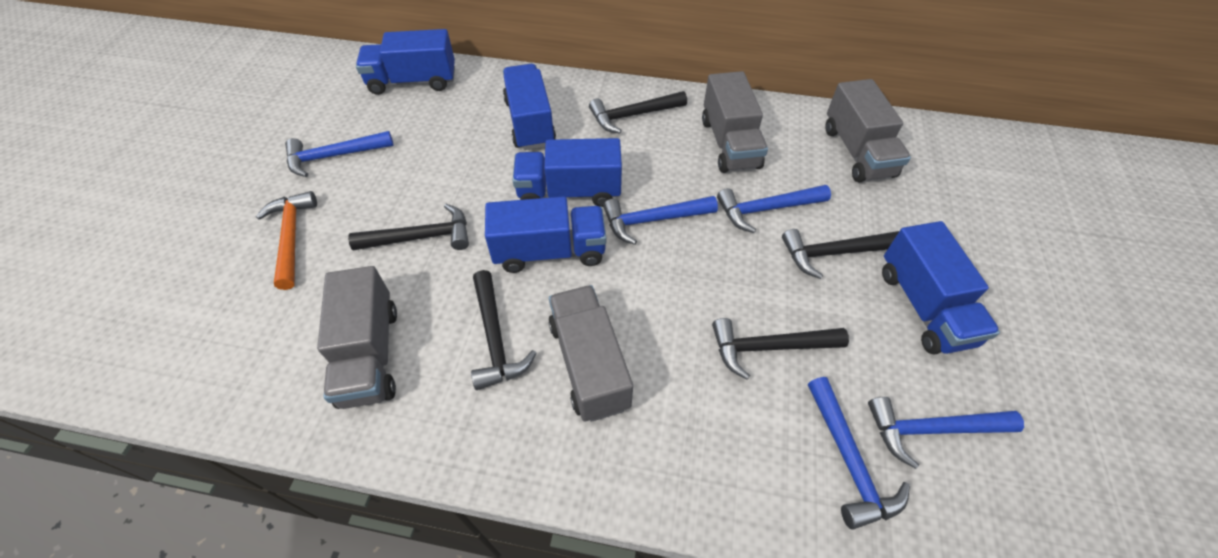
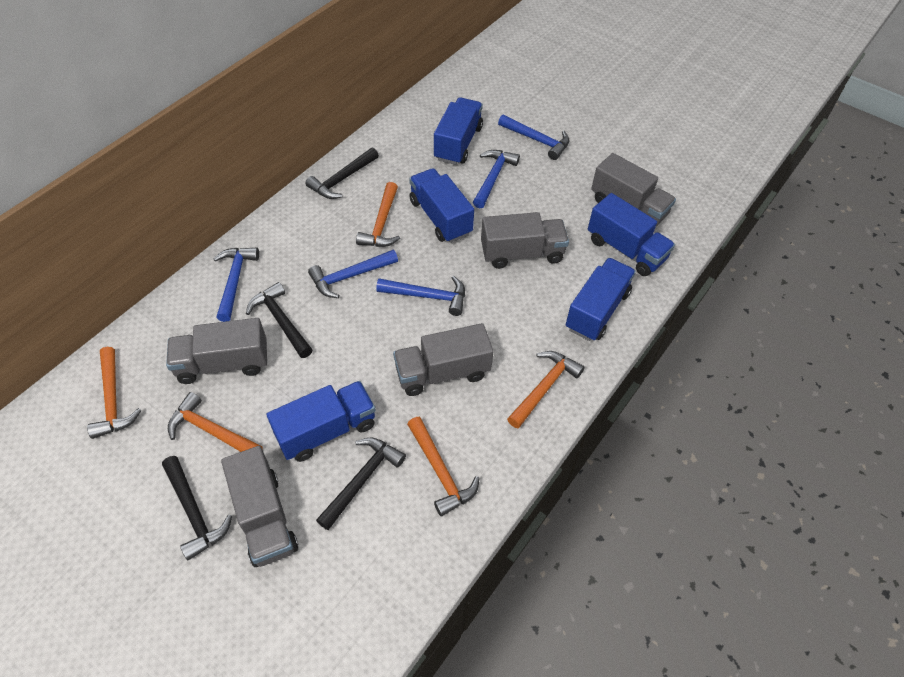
black hammer: [348,204,469,250] [471,270,536,390] [589,91,687,134] [712,318,849,379] [782,229,899,279] = 5 -> [162,456,232,560] [246,282,313,358] [305,148,379,199] [316,438,406,530] = 4
grey truck: [317,266,397,409] [548,285,633,422] [702,71,768,173] [825,79,911,183] = 4 -> [166,318,267,384] [221,446,298,567] [393,323,494,396] [481,212,569,269] [591,153,676,226] = 5
orange hammer: [256,191,317,290] = 1 -> [87,347,141,439] [168,392,262,452] [356,182,400,247] [407,417,479,516] [507,351,584,428] = 5

